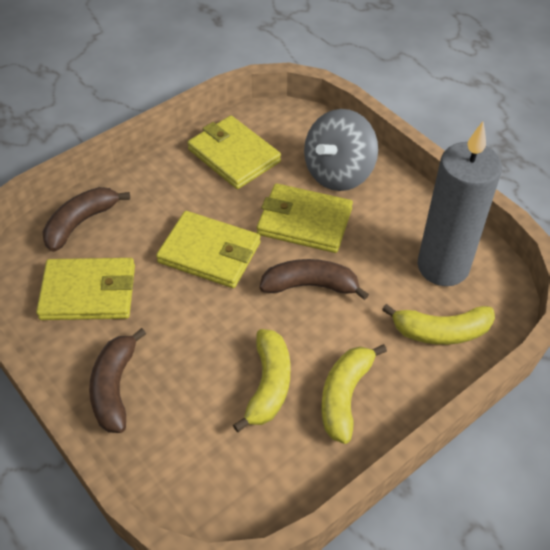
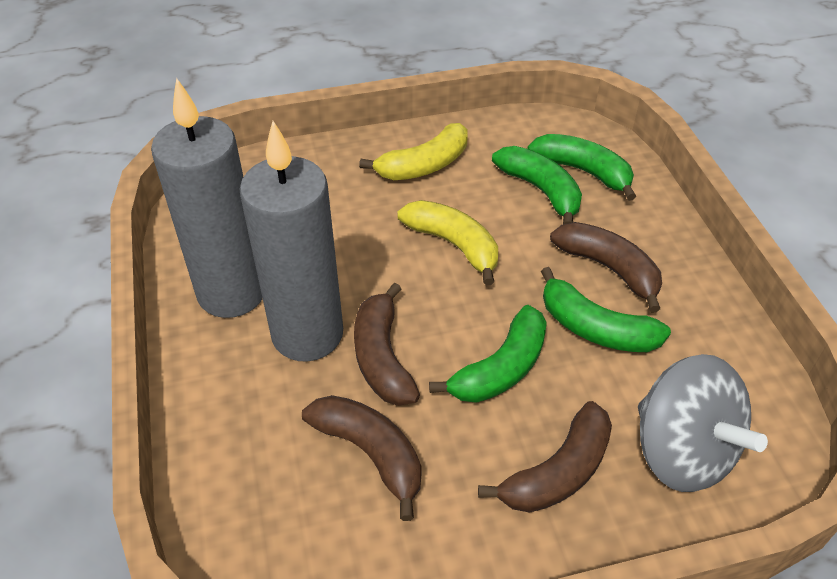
brown banana: [43,187,130,252] [89,328,146,433] [259,259,369,300] = 3 -> [302,395,421,521] [354,283,420,406] [478,401,612,513] [550,222,662,312] = 4
green banana: none = 0 -> [429,305,547,403] [492,146,582,224] [527,134,636,201] [541,267,671,352] = 4
grey candle: [418,122,502,286] = 1 -> [151,78,263,318] [239,121,343,361] = 2
yellow banana: [233,329,291,432] [321,344,387,444] [382,304,495,345] = 3 -> [359,123,468,180] [397,200,498,285] = 2
yellow wallet: [36,258,135,320] [156,211,261,288] [187,116,281,189] [257,183,353,253] = 4 -> none = 0

